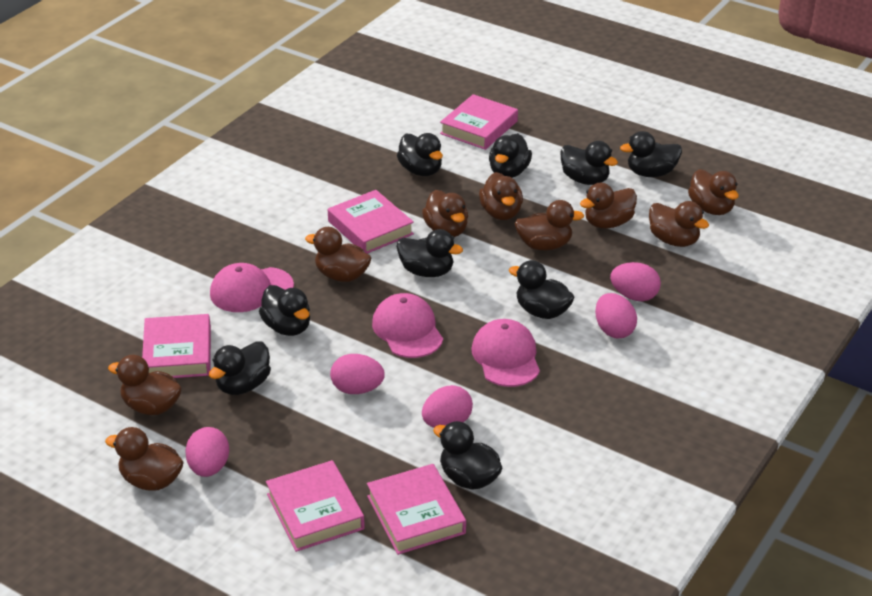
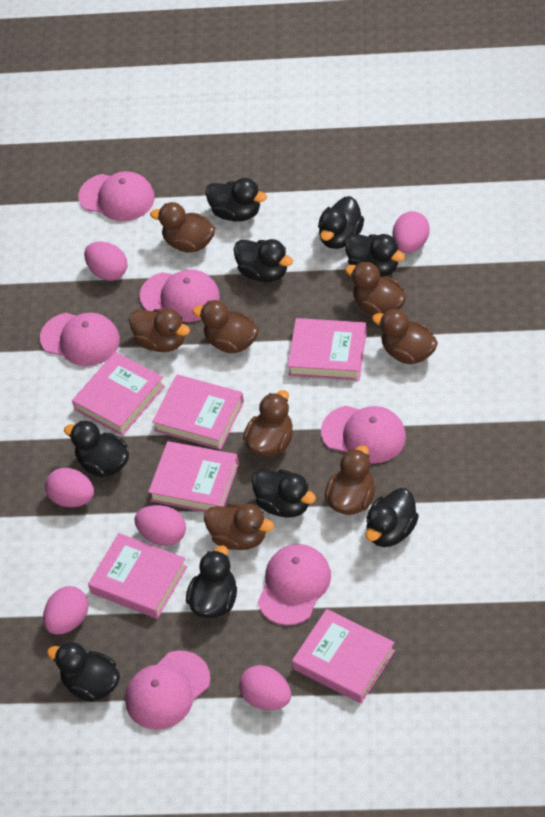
brown duck: [105,427,184,491] [108,355,182,415] [305,227,371,282] [422,190,468,237] [479,172,523,220] [514,200,584,250] [580,183,637,228] [649,201,709,247] [688,169,739,215] = 9 -> [129,309,190,352] [150,202,215,253] [192,300,259,353] [204,503,274,550] [243,390,293,457] [325,445,375,515] [345,262,406,316] [372,309,438,364] = 8
pink book: [142,314,211,378] [266,460,365,552] [328,190,414,254] [367,464,466,555] [440,94,518,150] = 5 -> [72,352,165,436] [88,533,187,619] [148,441,239,512] [152,374,244,450] [287,318,367,381] [292,609,395,703] = 6
pink cap: [210,263,294,312] [372,293,443,358] [471,319,540,387] = 3 -> [40,313,120,366] [78,171,155,221] [125,651,210,730] [140,269,220,322] [257,544,331,625] [321,406,406,464] = 6
pink egg: [185,427,229,477] [330,354,385,394] [422,385,473,428] [595,293,637,338] [610,262,661,301] = 5 -> [43,586,89,635] [45,468,94,507] [84,242,128,281] [134,505,186,546] [239,665,291,710] [392,211,430,253] = 6

